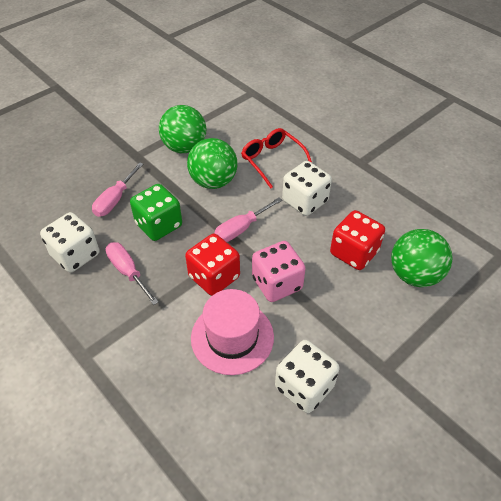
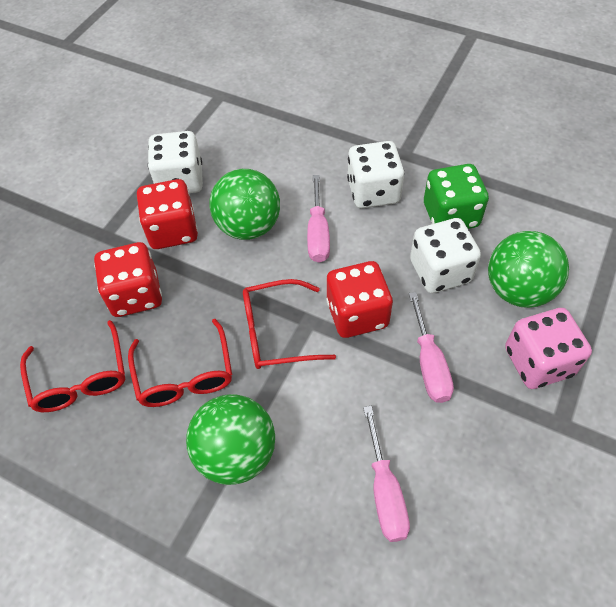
pink hat: [191,289,274,375] = 1 -> none = 0
red dice: [185,234,240,296] [330,210,385,270] = 2 -> [94,242,162,317] [137,179,198,249] [326,261,393,338] = 3
red glasses: [241,128,312,188] = 1 -> [20,320,125,412] [128,319,232,407] [243,279,336,369] = 3

